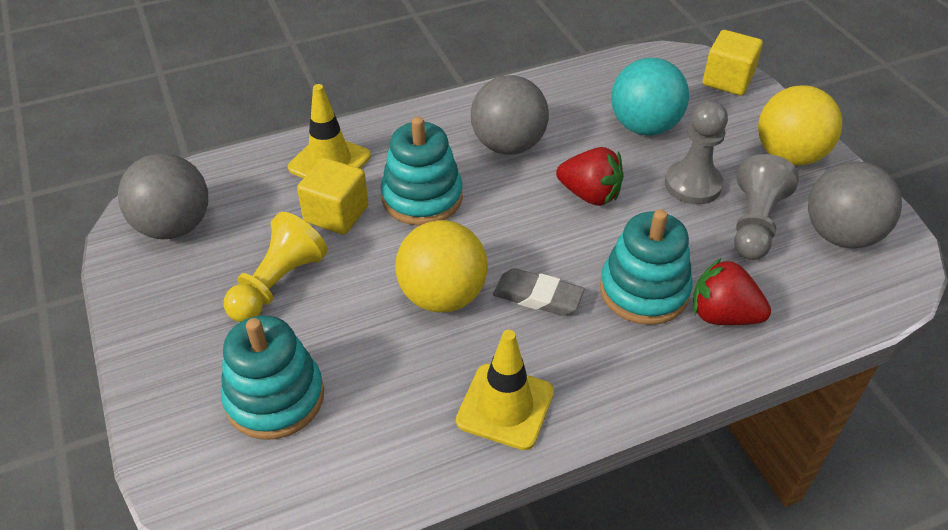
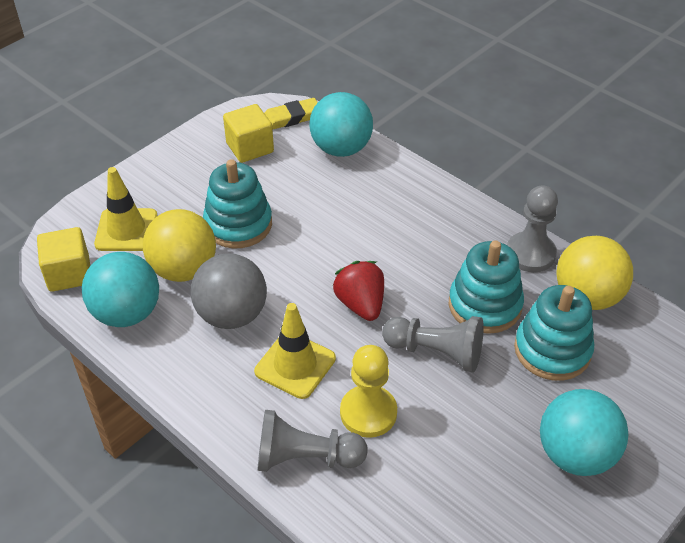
grey ball: [118,153,208,239] [471,75,549,155] [808,161,902,248] = 3 -> [191,253,267,329] = 1
grey eraser: [493,268,585,316] = 1 -> none = 0
grey pawn: [665,101,728,204] [734,154,799,260] = 2 -> [257,410,368,472] [382,316,484,372] [507,185,558,272] = 3
red strawberry: [556,147,624,206] [693,258,771,325] = 2 -> [333,261,384,321] = 1
turquoise ball: [611,58,689,136] = 1 -> [82,252,159,327] [309,92,373,157] [540,389,628,476] = 3
yellow eraser: none = 0 -> [264,98,318,130] = 1

